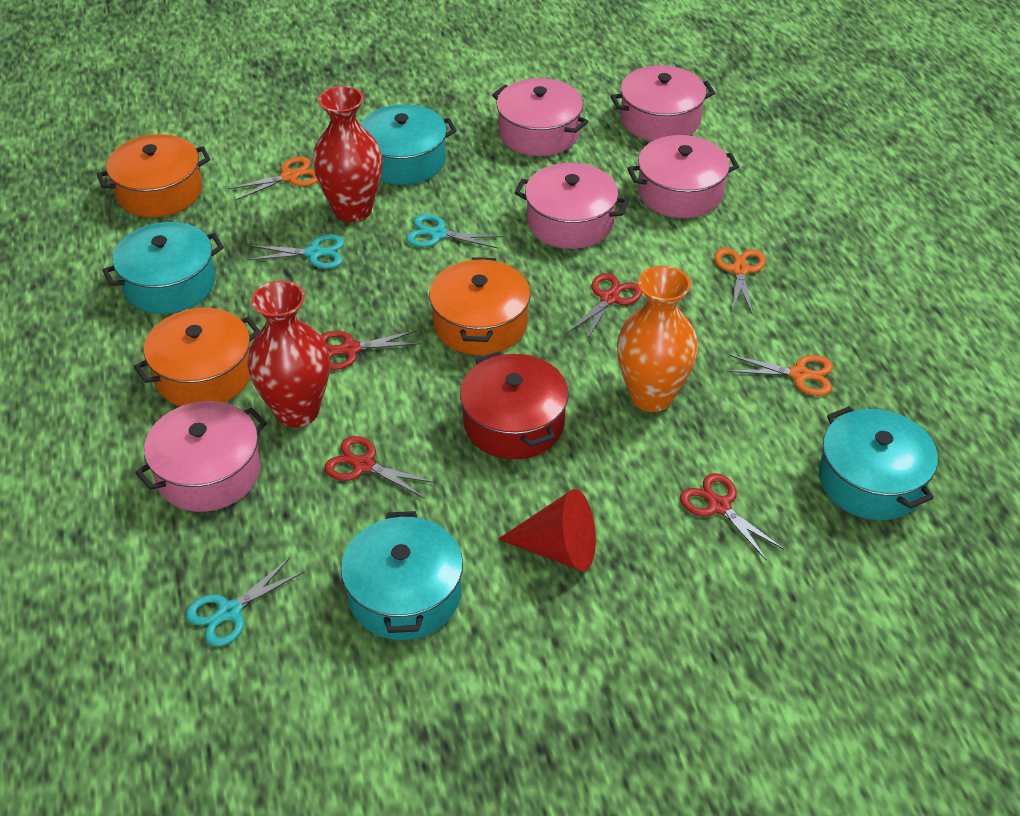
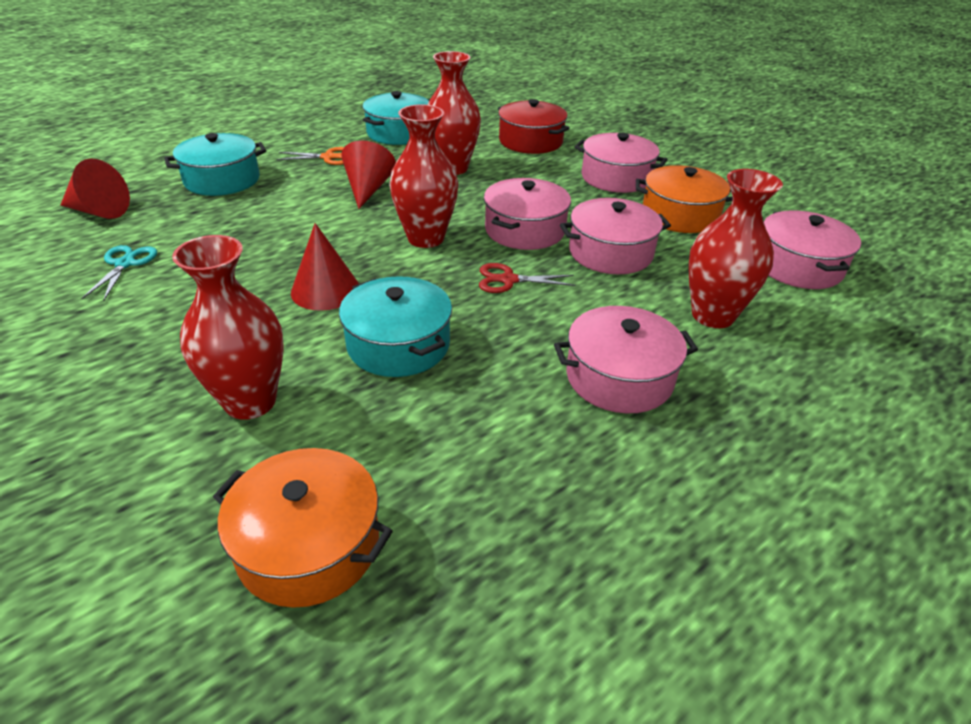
orange pot: [97,134,210,218] [134,308,260,406] [429,257,530,355] = 3 -> [213,448,393,608] [636,165,732,233] = 2
orange scissors: [228,157,318,200] [714,248,766,315] [727,355,833,396] = 3 -> [276,147,344,165] = 1
orange vase: [617,265,698,412] = 1 -> none = 0
red cone: [498,489,596,571] = 1 -> [60,159,130,219] [291,223,359,311] [341,141,396,209] = 3
red scissors: [320,330,422,370] [324,436,436,498] [567,273,642,341] [680,473,784,561] = 4 -> [479,263,575,293] = 1
red vase: [247,280,330,427] [312,86,383,222] = 2 -> [172,235,284,420] [389,104,458,248] [427,51,481,175] [688,169,783,328] = 4
turquoise pot: [102,222,224,314] [341,511,463,640] [360,104,457,185] [819,406,938,520] = 4 -> [164,133,266,196] [339,276,452,377] [363,91,429,145] = 3
turquoise scissors: [186,558,305,647] [247,234,344,269] [406,214,503,248] = 3 -> [81,245,157,301] = 1

